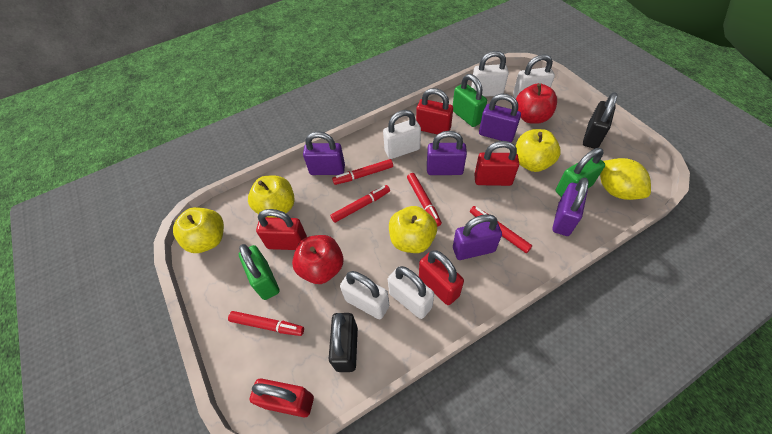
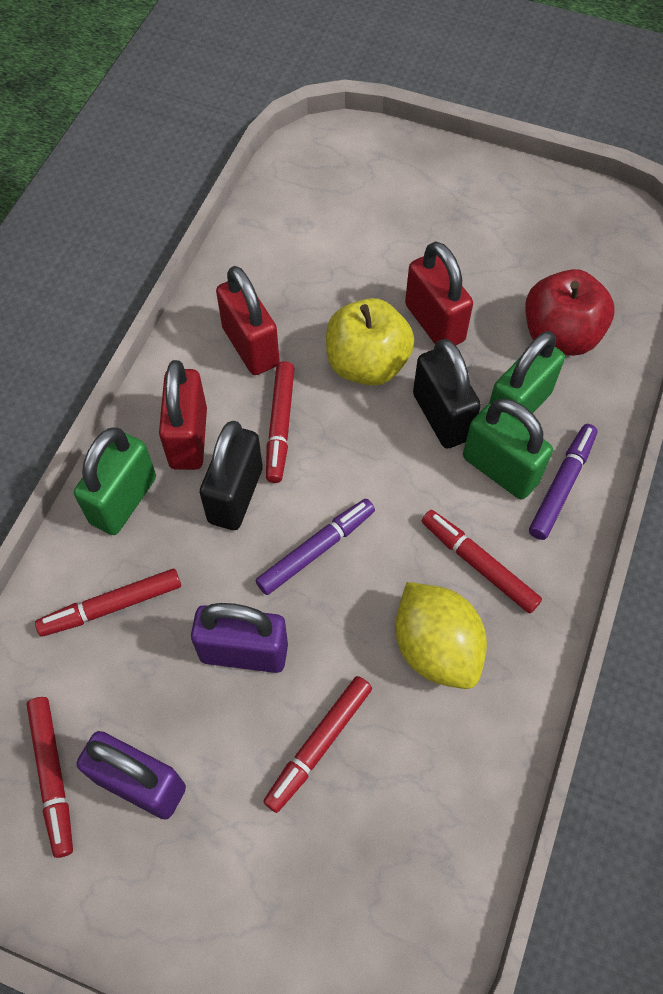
purple marker: none = 0 -> [256,499,375,595] [529,424,597,540] = 2
purple padlock: [303,131,345,175] [427,131,467,175] [453,214,502,260] [479,94,521,142] [552,177,589,236] = 5 -> [77,731,186,820] [191,603,288,673] = 2
red apple: [292,235,344,284] [516,83,557,124] = 2 -> [525,269,614,356] = 1
red padlock: [250,378,314,417] [256,209,307,250] [416,88,453,135] [419,250,464,305] [474,141,519,186] = 5 -> [159,360,207,470] [216,266,280,375] [405,241,473,345] = 3
white padlock: [340,271,389,319] [383,110,421,159] [388,266,434,319] [471,51,509,97] [513,54,555,99] = 5 -> none = 0
yellow apple: [173,207,224,253] [248,175,295,218] [389,206,437,253] [516,129,561,172] = 4 -> [326,298,414,386] = 1

